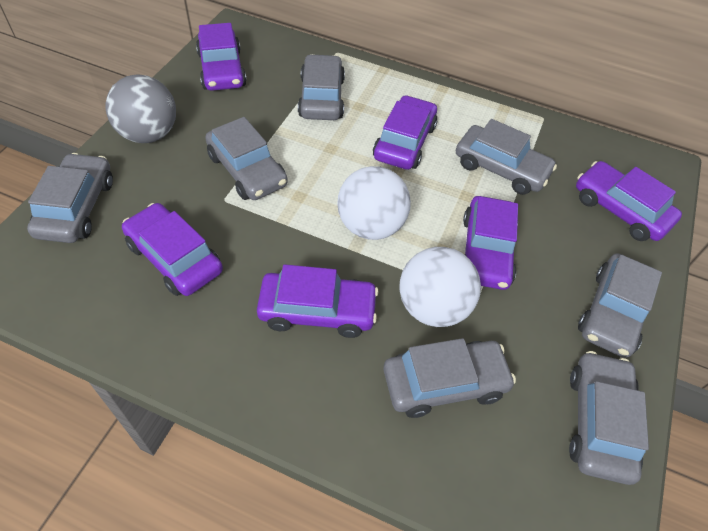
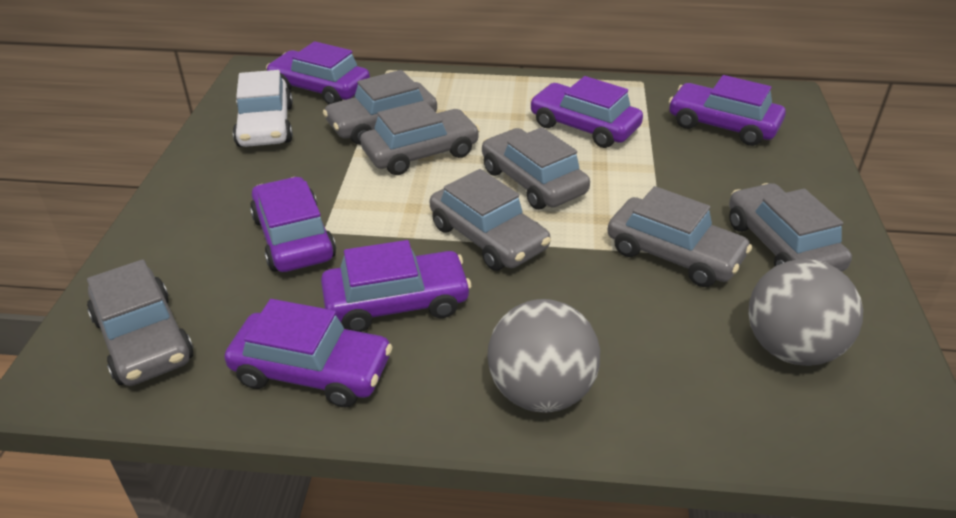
grey ball: [105,74,176,143] = 1 -> [487,299,600,412] [748,259,863,366] = 2
white ball: [337,166,411,240] [399,247,481,327] = 2 -> none = 0
white car: none = 0 -> [233,70,293,147] = 1

